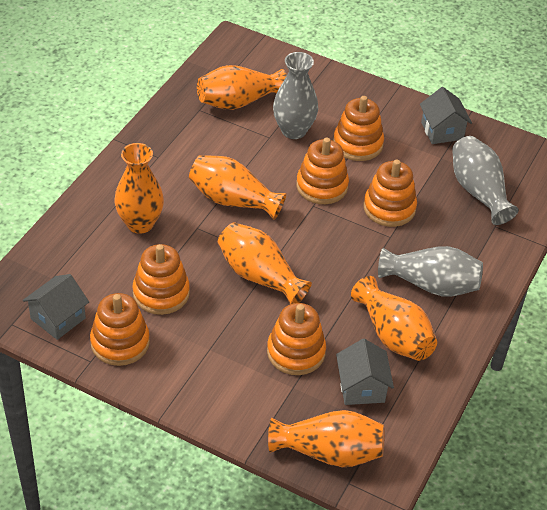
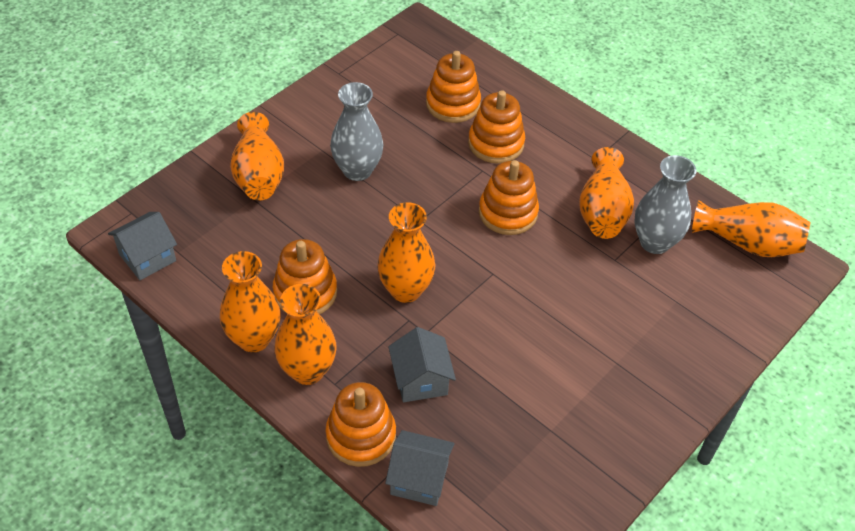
grey vase: [273,52,318,139] [378,246,483,297] [452,136,519,225] = 3 -> [330,82,383,181] [634,155,696,254] = 2
orange stacking toy: [90,293,150,366] [133,244,190,315] [267,303,326,375] [296,138,349,204] [333,96,384,161] [363,160,417,227] = 6 -> [273,239,337,314] [325,382,396,467] [426,51,481,123] [468,90,525,164] [479,160,539,235] = 5

